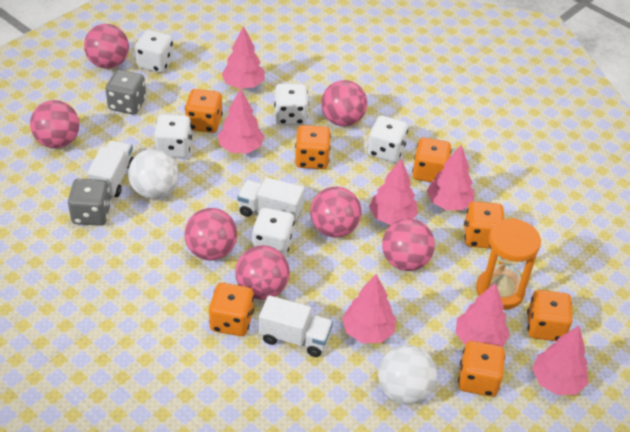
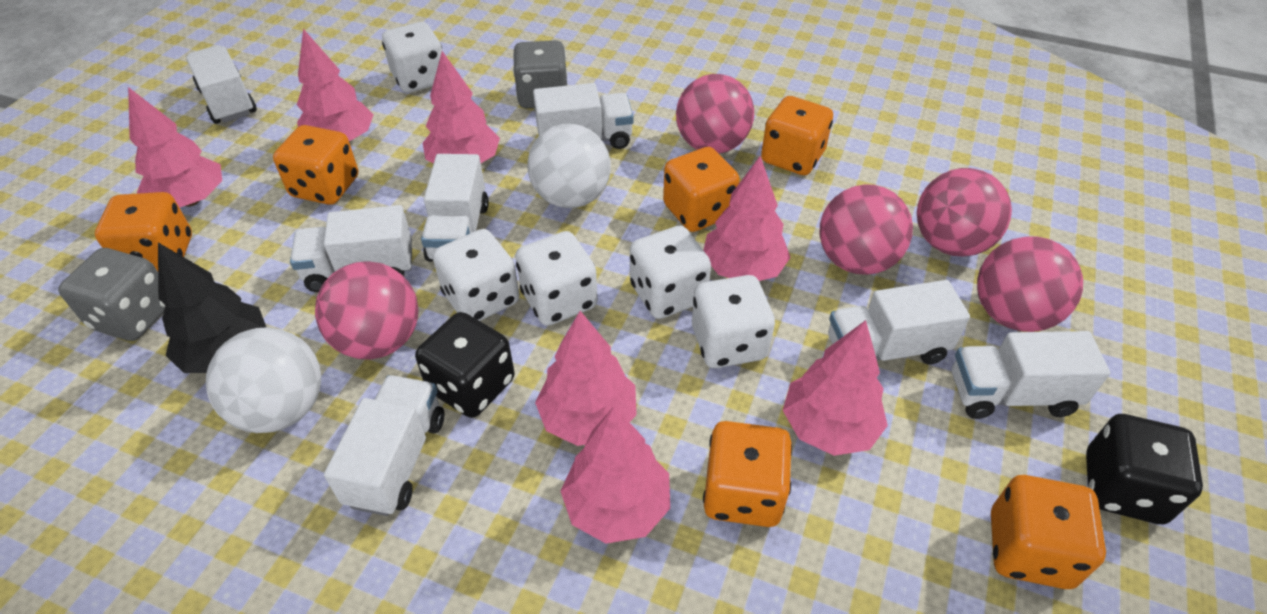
black dice: none = 0 -> [415,312,515,418] [1086,414,1203,524] = 2
black tree: none = 0 -> [158,243,266,373] = 1
orange dice: [185,89,223,133] [209,283,254,336] [295,125,331,169] [412,138,452,183] [458,341,505,397] [464,201,504,249] [527,290,573,341] = 7 -> [95,192,192,271] [273,125,358,205] [663,147,740,232] [703,421,792,527] [761,96,833,175] [991,475,1106,589] = 6
orange hourglass: [476,218,541,310] = 1 -> none = 0
pink ball: [30,100,80,148] [84,24,129,69] [184,208,237,260] [235,245,290,300] [310,187,361,238] [321,80,367,126] [382,218,435,271] = 7 -> [315,261,418,360] [676,74,754,153] [820,184,913,275] [917,168,1012,256] [977,237,1083,332] = 5
white truck: [87,141,134,198] [237,177,304,223] [259,295,333,357] = 3 -> [186,45,257,124] [290,205,412,292] [324,375,444,516] [421,154,489,262] [533,83,634,149] [828,280,970,365] [952,331,1110,419] = 7

